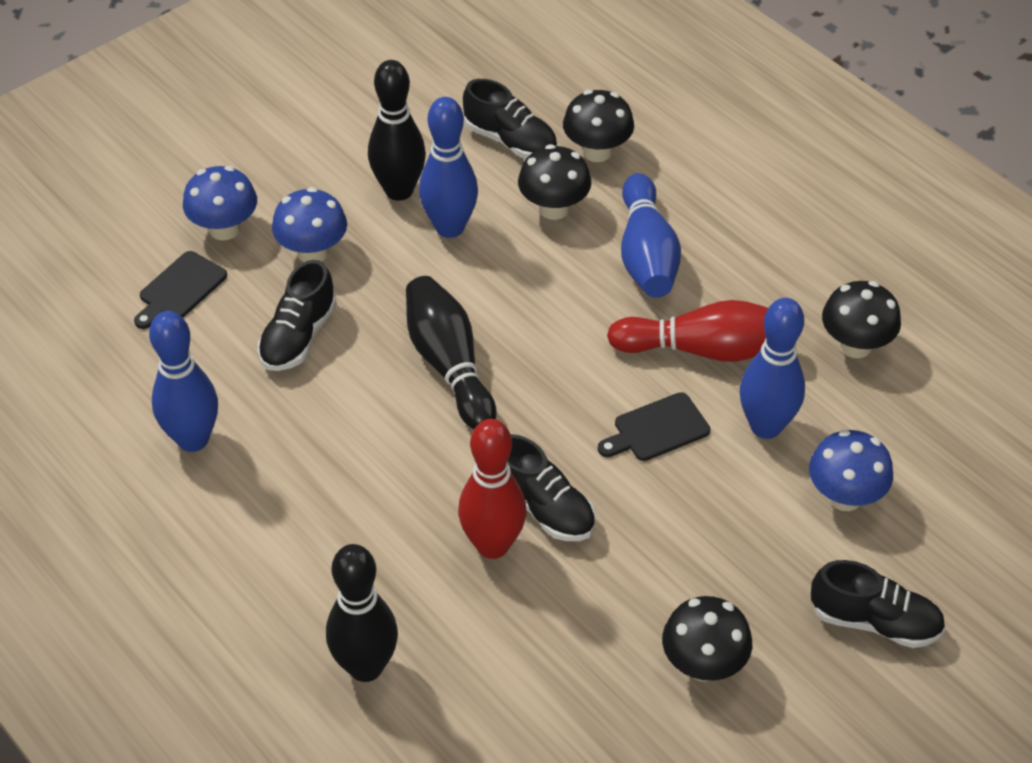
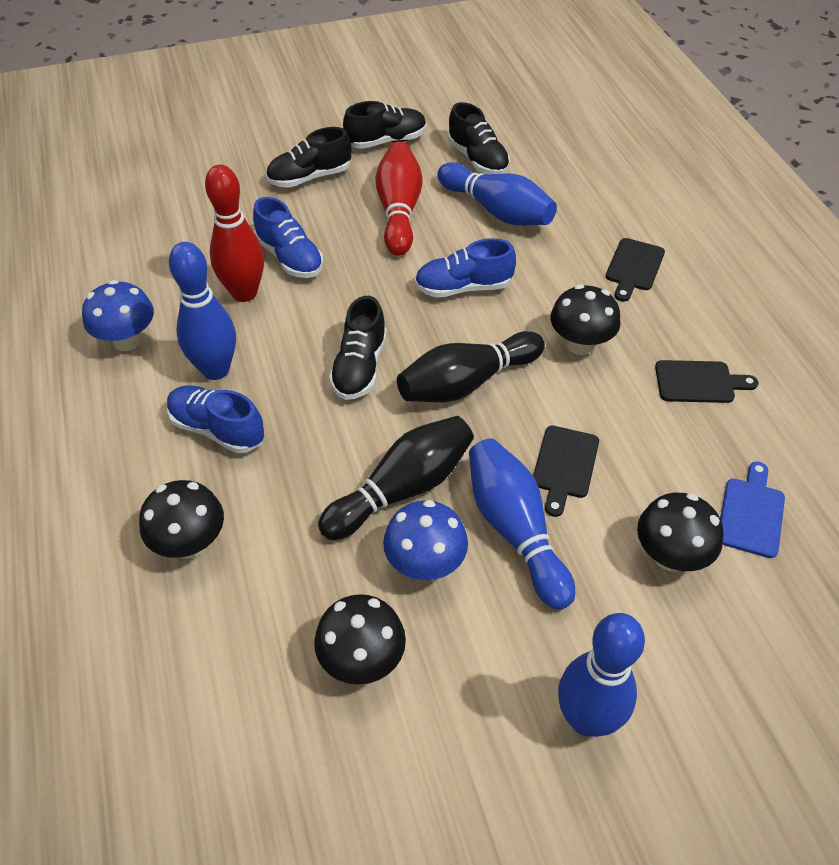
black bowling pin: [326,544,398,682] [368,60,426,201] [406,276,496,429] = 3 -> [318,416,474,540] [397,331,545,402] = 2
black cutting board: [134,251,227,329] [598,392,710,461] = 2 -> [533,426,599,517] [606,238,665,302] [655,360,758,403] = 3
blue cutting board: none = 0 -> [720,461,785,558] = 1
blue mushroom: [183,166,257,240] [272,187,347,262] [809,430,893,511] = 3 -> [82,280,154,351] [383,500,468,580] = 2
blue shoe: none = 0 -> [167,385,264,453] [253,197,323,278] [415,238,516,298] = 3

